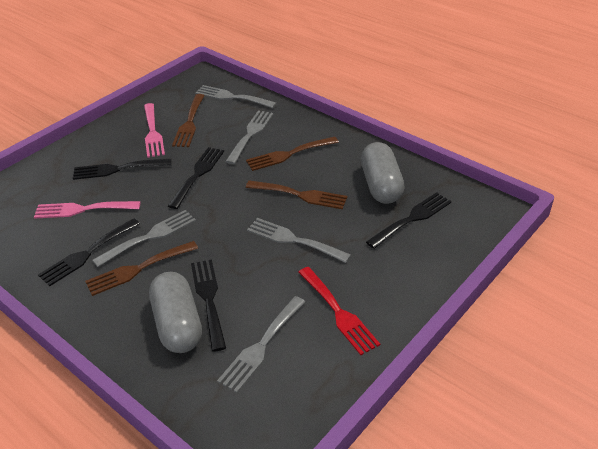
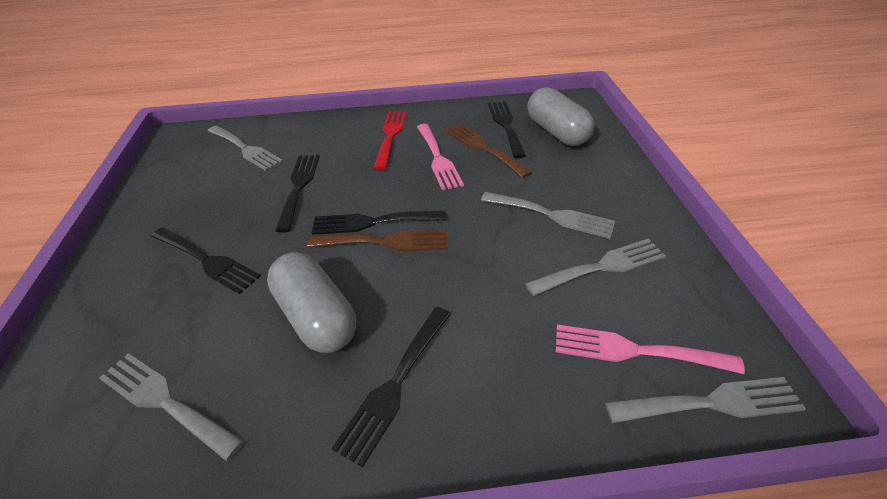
brown fork: [85,241,198,296] [172,94,205,147] [246,136,339,171] [246,181,347,209] = 4 -> [307,230,447,251] [446,124,532,178] = 2

